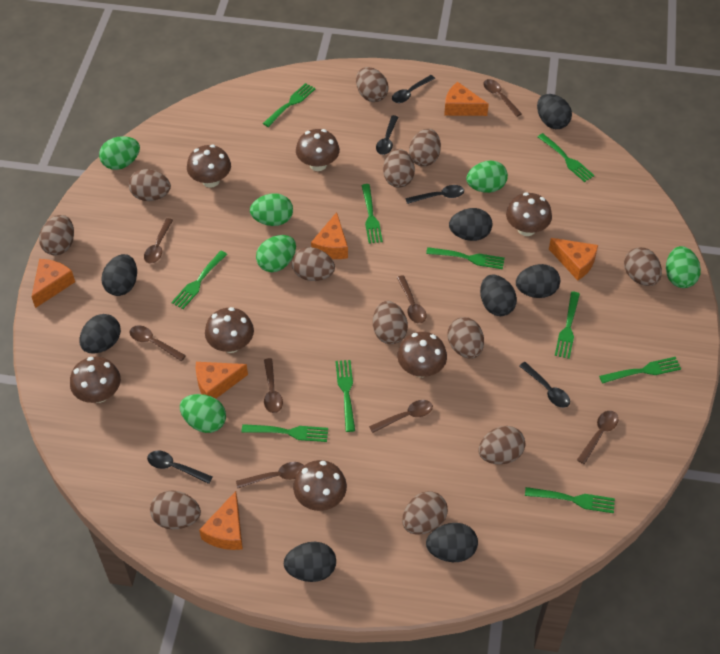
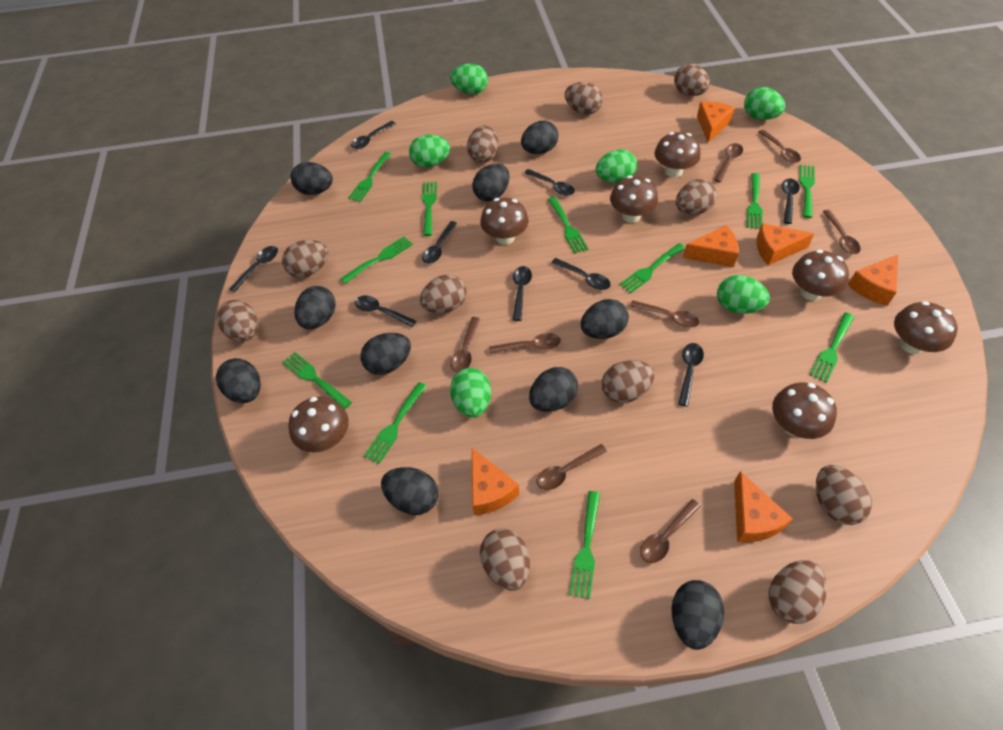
black egg: [79,314,121,354] [101,254,137,296] [284,542,336,582] [426,523,478,562] [449,208,492,241] [480,274,517,316] [516,264,560,298] [537,94,572,129] = 8 -> [216,358,261,403] [291,162,333,195] [294,286,336,329] [360,333,411,375] [381,467,438,515] [472,164,510,202] [521,121,558,154] [529,367,578,412] [581,299,629,339] [672,580,724,650] = 10
black spoon: [147,451,213,484] [376,115,398,155] [392,75,435,103] [405,185,464,204] [519,362,570,408] = 5 -> [229,246,278,292] [351,121,396,149] [355,295,416,327] [422,221,458,264] [513,266,532,321] [524,169,575,196] [551,258,610,290] [678,343,704,406] [782,179,800,224] = 9
brown egg: [39,215,74,256] [129,169,171,201] [150,490,201,530] [292,247,335,281] [356,67,388,102] [373,301,408,344] [383,149,415,188] [402,491,448,535] [409,129,441,167] [447,317,484,359] [479,426,525,464] [624,247,662,286] = 12 -> [216,300,258,342] [282,240,328,278] [420,274,467,313] [467,125,498,163] [480,528,530,591] [565,82,603,115] [602,360,655,403] [674,64,710,96] [676,179,717,215] [769,560,827,624] [816,465,872,525] = 11
green fork: [171,251,227,309] [241,424,328,442] [263,83,316,127] [335,360,355,432] [361,184,383,244] [426,247,505,269] [525,487,615,513] [538,133,595,182] [555,292,580,359] [599,357,681,384] = 10 -> [282,352,352,409] [341,236,413,284] [348,152,391,202] [364,382,427,464] [422,182,437,236] [548,197,588,253] [569,491,600,599] [620,243,685,293] [747,173,762,229] [800,165,815,218] [810,312,854,383] = 11

